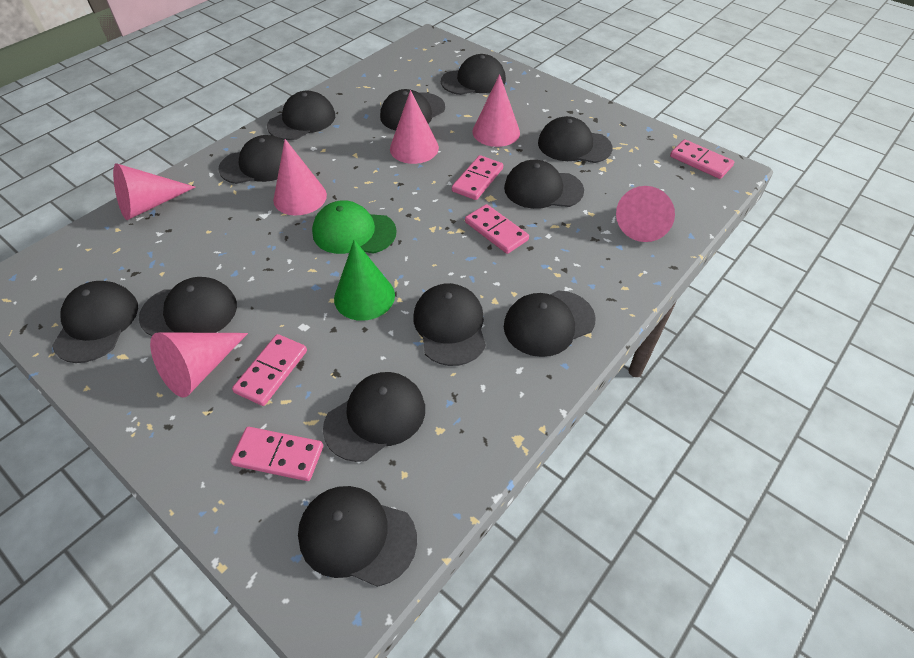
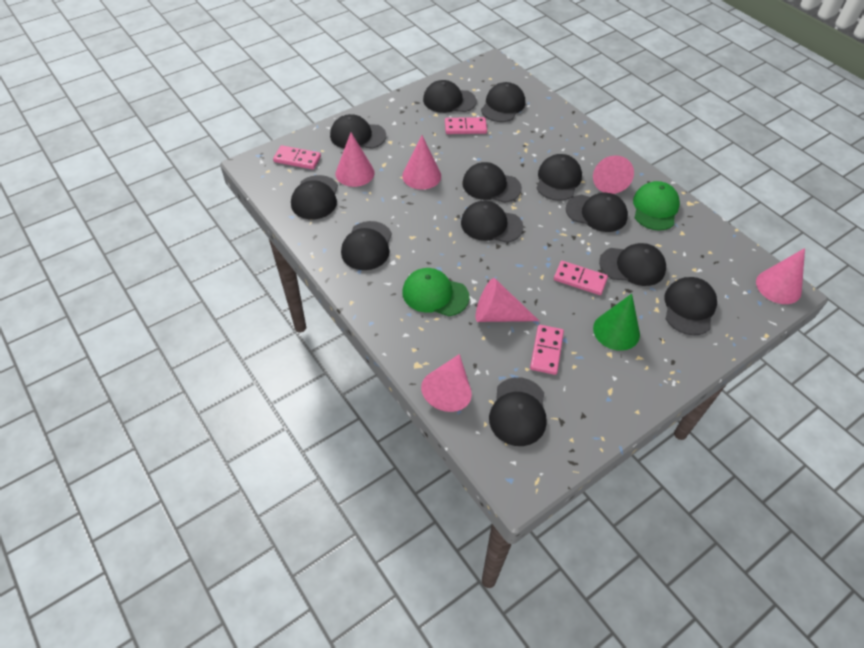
green cap: [312,200,397,254] = 1 -> [402,268,469,316] [633,181,680,231] = 2
pink domino: [230,427,323,481] [232,334,307,406] [452,155,503,200] [465,204,529,254] [670,139,734,179] = 5 -> [273,145,321,170] [445,117,487,134] [530,325,564,375] [554,261,608,295] = 4

